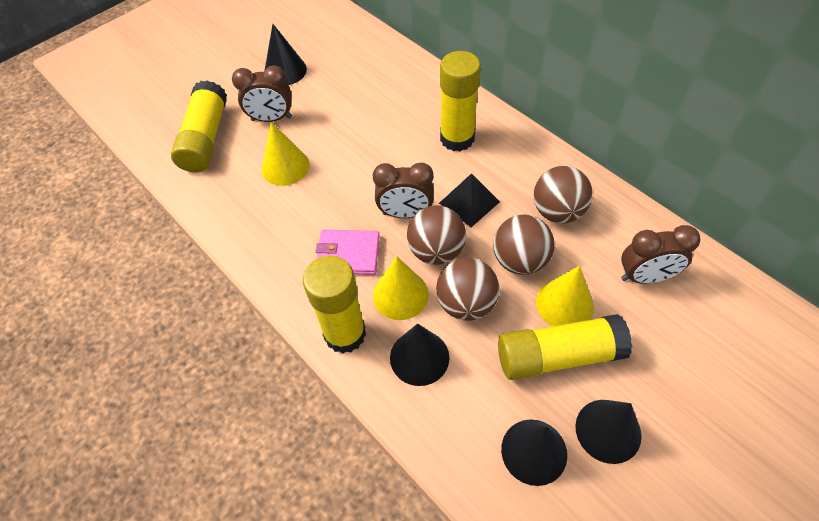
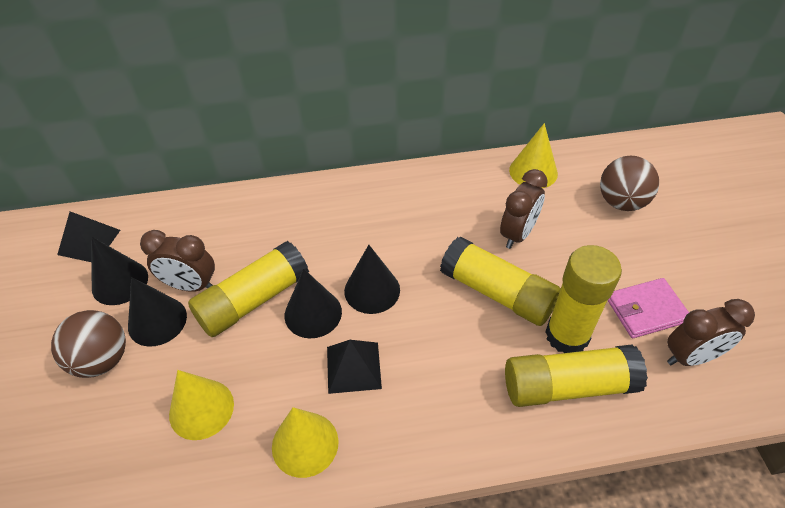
black pyramid: [439,173,500,227] = 1 -> [57,211,120,262] [327,340,382,394] = 2
brown ball: [407,205,466,265] [436,258,499,321] [493,215,555,275] [534,166,593,224] = 4 -> [51,310,126,378] [600,156,659,211] = 2

